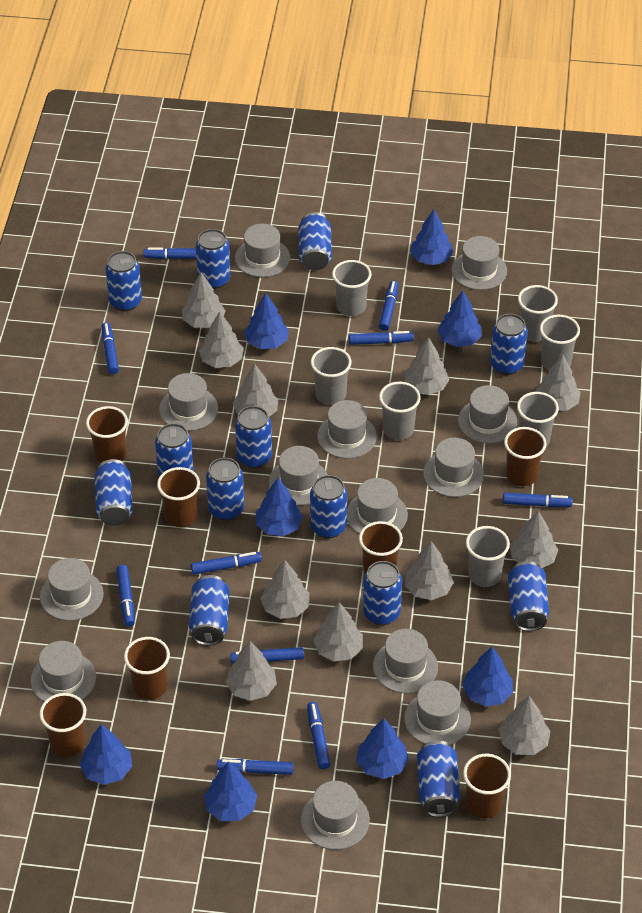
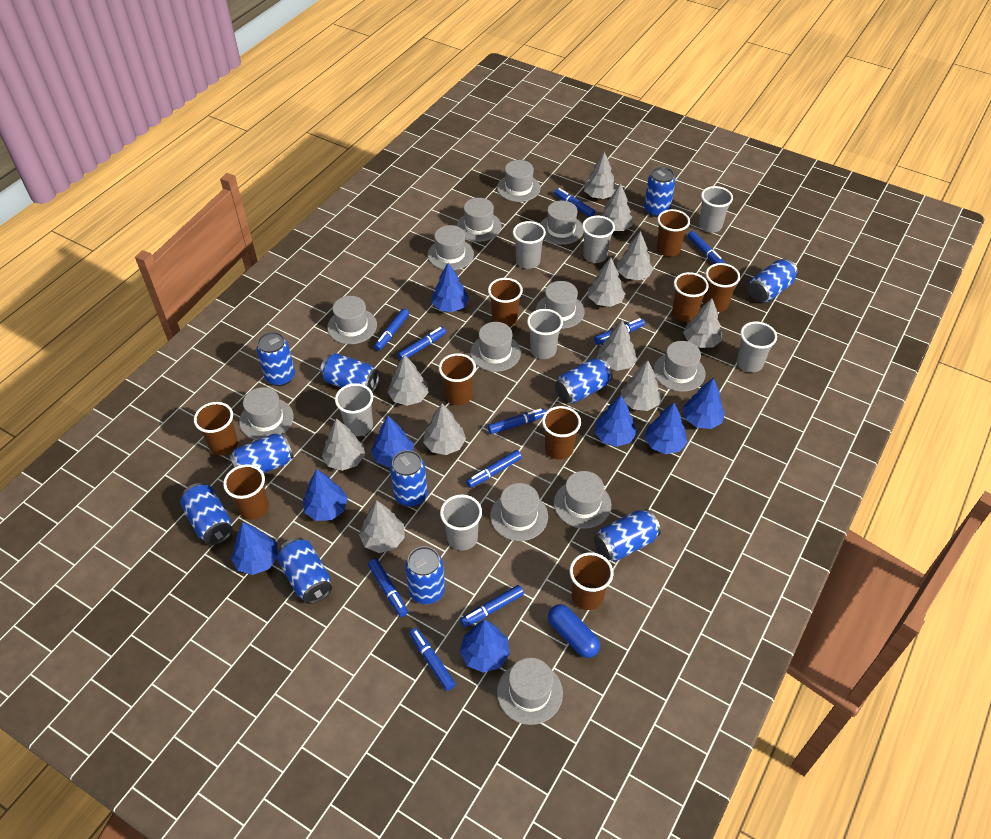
blue can: [95,459,133,526] [105,251,142,311] [155,423,194,477] [189,575,230,646] [196,229,230,289] [206,458,244,521] [235,406,272,468] [298,212,332,270] [310,475,347,538] [363,561,402,625] [417,740,460,817] [490,314,527,375] [508,561,549,631] = 13 -> [180,483,233,545] [229,433,294,473] [257,332,295,386] [278,537,332,604] [320,353,379,393] [390,450,428,507] [405,546,445,604] [555,357,613,404] [594,509,661,562] [644,167,675,217] [748,259,798,302] = 11
blue capsule: none = 0 -> [548,604,600,658] = 1
brown cup: [40,693,86,757] [86,406,128,463] [124,637,170,700] [157,467,200,527] [359,521,403,574] [463,754,511,819] [504,427,546,486] = 7 -> [194,402,238,455] [223,464,269,520] [439,353,476,405] [488,278,523,327] [542,406,581,460] [569,552,614,610] [656,209,690,257] [672,272,709,322] [703,263,740,312] = 9
grey hat: [31,641,96,702] [40,558,104,621] [159,373,218,431] [235,224,290,277] [269,446,328,506] [301,781,370,850] [317,400,377,459] [347,478,408,534] [373,629,438,693] [404,680,471,745] [423,438,484,497] [451,236,507,290] [458,385,517,443] = 13 -> [239,387,294,440] [327,296,377,344] [428,225,474,270] [457,198,502,242] [470,322,521,372] [490,483,548,541] [497,160,540,202] [497,658,563,725] [536,281,585,329] [540,201,584,245] [554,471,611,529] [654,341,705,392] = 12

